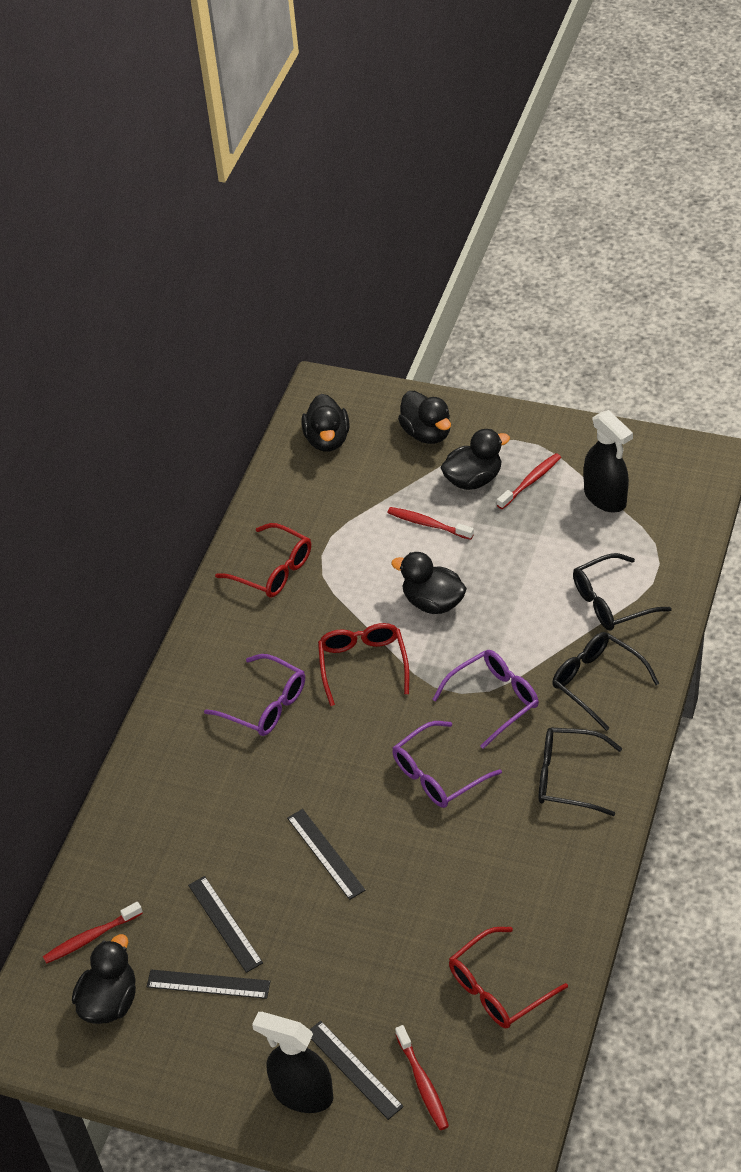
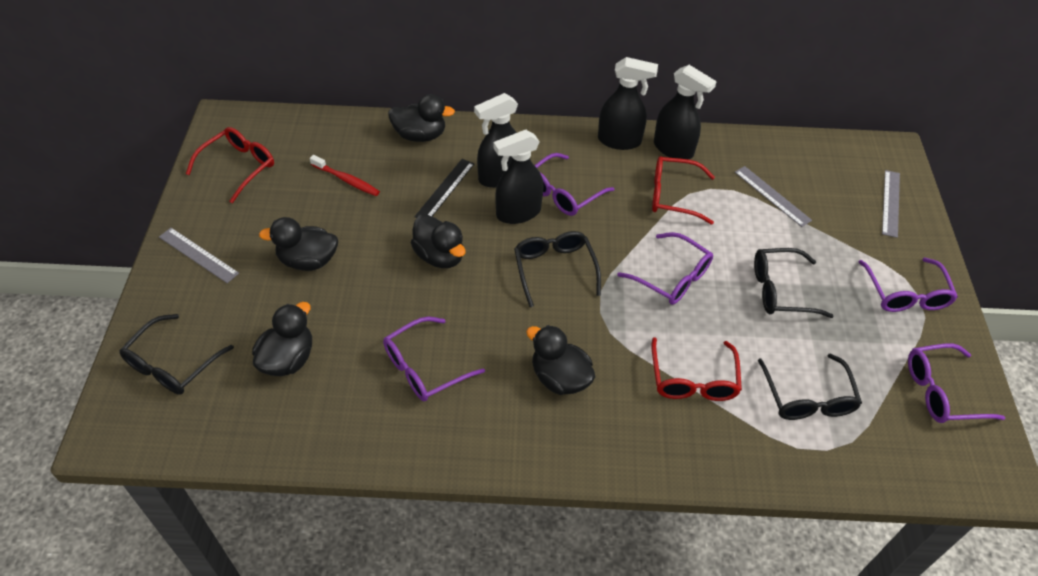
black glasses: [539,728,622,816] [552,632,659,731] [573,553,672,631] = 3 -> [119,314,234,394] [514,231,601,307] [754,248,834,318] [758,353,862,420] = 4
black ruler: [147,970,270,999] [188,876,263,973] [287,809,365,900] [310,1021,404,1120] = 4 -> [414,159,474,218] = 1
black spray bottle: [252,1012,333,1113] [584,410,633,512] = 2 -> [474,93,518,188] [493,130,543,224] [598,57,658,150] [654,65,717,159] = 4
grey ruler: none = 0 -> [159,228,239,283] [735,166,812,227] [882,170,900,238] = 3
purple glasses: [204,654,305,736] [392,721,502,808] [432,650,539,749] = 3 -> [383,317,485,401] [534,153,614,216] [617,232,713,305] [859,258,958,312] [908,343,1005,423] = 5
red toothbrush: [43,902,143,964] [387,507,474,540] [395,1025,449,1130] [497,453,561,509] = 4 -> [310,155,380,196] = 1

